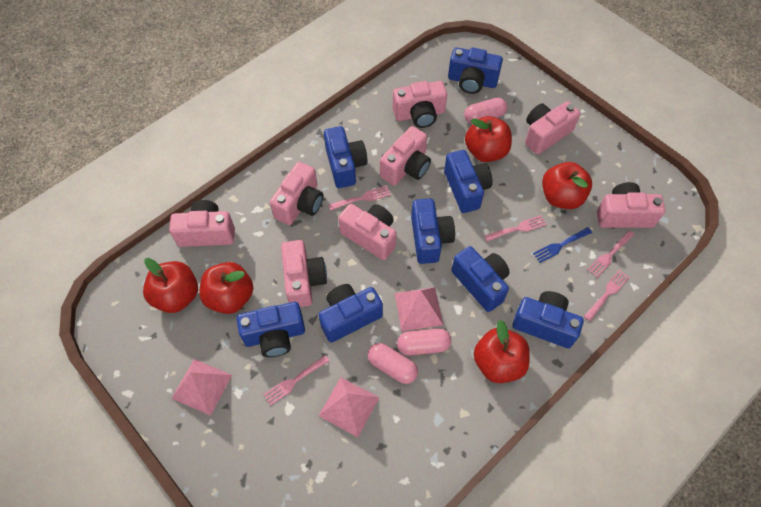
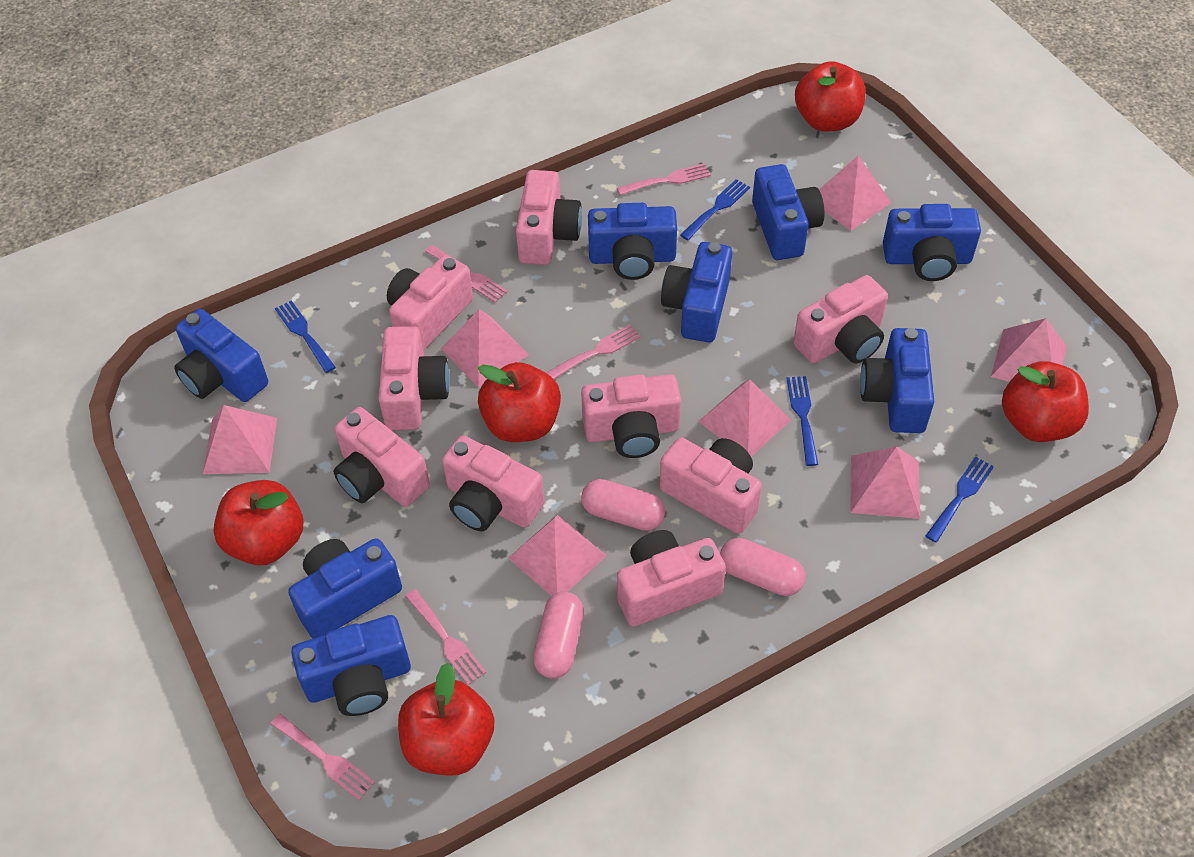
blue fork: [533,227,592,263] = 1 -> [275,300,336,373] [680,179,750,240] [786,376,818,466] [926,457,994,543] = 4
pink camera: [169,200,235,247] [270,162,323,225] [281,240,327,307] [338,204,396,260] [380,126,431,185] [393,81,447,128] [525,101,580,154] [597,182,665,228] = 8 -> [333,407,430,507] [378,326,450,430] [387,255,473,351] [442,435,544,531] [516,170,582,265] [581,374,681,458] [617,530,726,627] [660,438,762,534] [793,275,888,363] = 9
pink pyramid: [171,359,232,416] [319,377,380,437] [395,287,443,331] = 3 -> [203,405,277,474] [441,309,529,387] [508,515,607,596] [698,379,791,456] [819,156,892,231] [851,447,920,519] [991,318,1067,382] = 7

